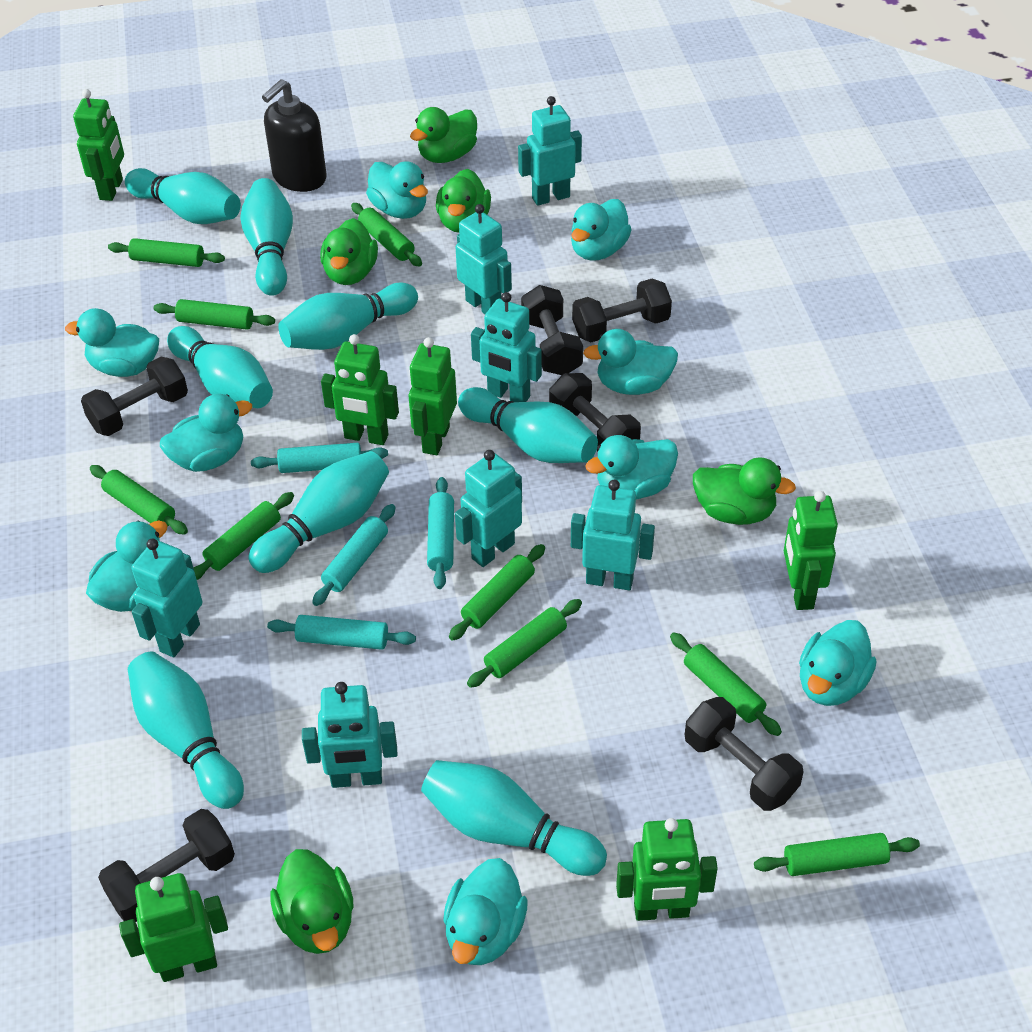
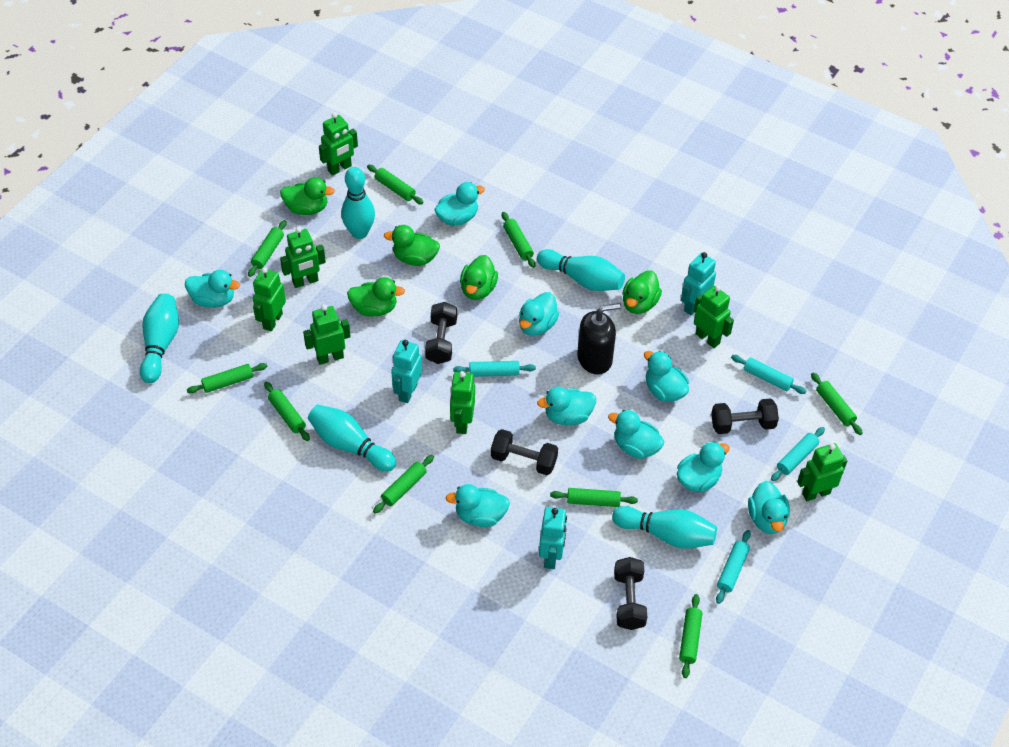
black dumbbell: [81,357,188,436] [98,809,235,922] [521,285,583,375] [549,373,641,451] [572,278,672,342] [685,697,804,811] = 6 -> [425,302,457,364] [491,429,558,475] [614,557,647,630] [711,398,779,434] = 4
green robot: [73,89,124,201] [119,873,228,982] [321,334,399,445] [409,337,457,455] [616,818,718,921] [784,491,838,610] = 6 -> [253,267,286,331] [280,227,326,288] [303,305,351,365] [319,113,358,176] [450,371,475,434] [694,285,734,348] [797,443,847,501] = 7
turquoise bowling pin: [125,168,241,224] [128,651,244,809] [167,326,273,408] [240,178,293,296] [249,451,389,573] [278,282,418,350] [421,760,607,876] [458,387,598,463] = 8 -> [140,293,179,383] [308,404,396,472] [341,167,375,239] [537,249,625,291] [612,506,717,549] = 5
turquoise robot: [132,538,202,657] [302,682,397,788] [455,450,522,567] [456,204,512,314] [471,292,542,402] [518,96,582,206] [571,480,655,590] = 7 -> [391,340,422,403] [539,507,567,569] [681,252,716,315] = 3

